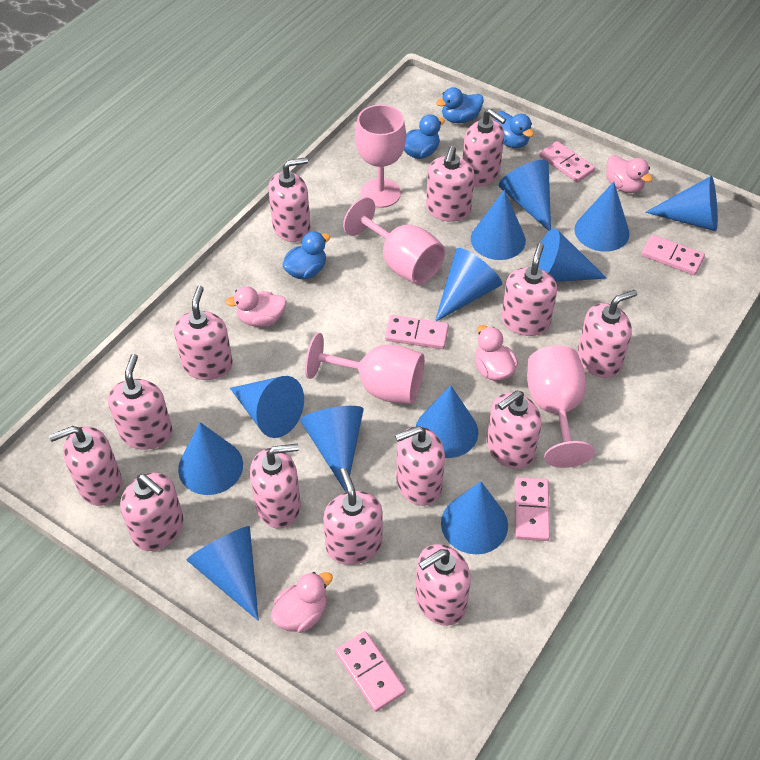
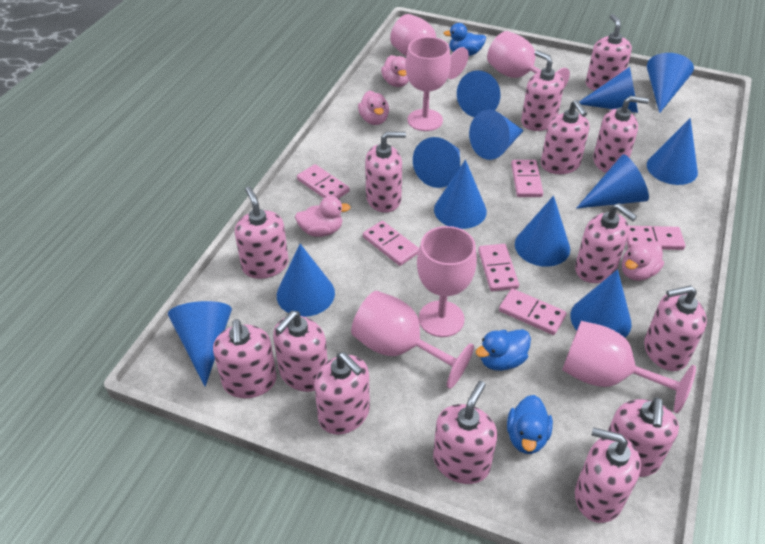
blue duck: [282,231,330,280] [404,114,445,159] [436,87,484,123] [494,111,534,148] = 4 -> [443,23,486,56] [476,329,531,371] [507,395,553,454] = 3
pink domino: [335,631,406,712] [385,315,449,349] [515,477,550,541] [539,141,595,183] [641,235,705,275] = 5 -> [297,164,350,198] [363,221,419,266] [478,244,519,291] [499,289,566,335] [511,160,543,197] [626,226,685,250] = 6
pink goblet: [305,333,425,404] [343,197,445,285] [355,104,406,208] [527,345,595,468] = 4 -> [351,291,474,389] [390,14,469,79] [405,37,451,131] [417,226,477,337] [487,31,570,90] [562,321,696,413] = 6

